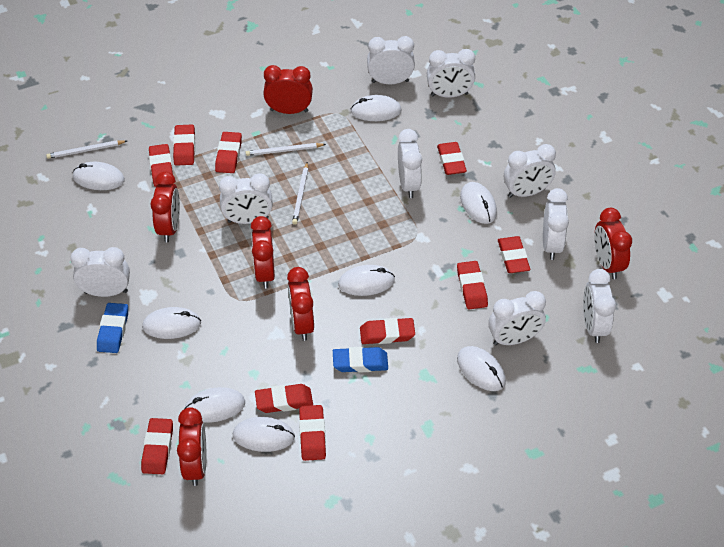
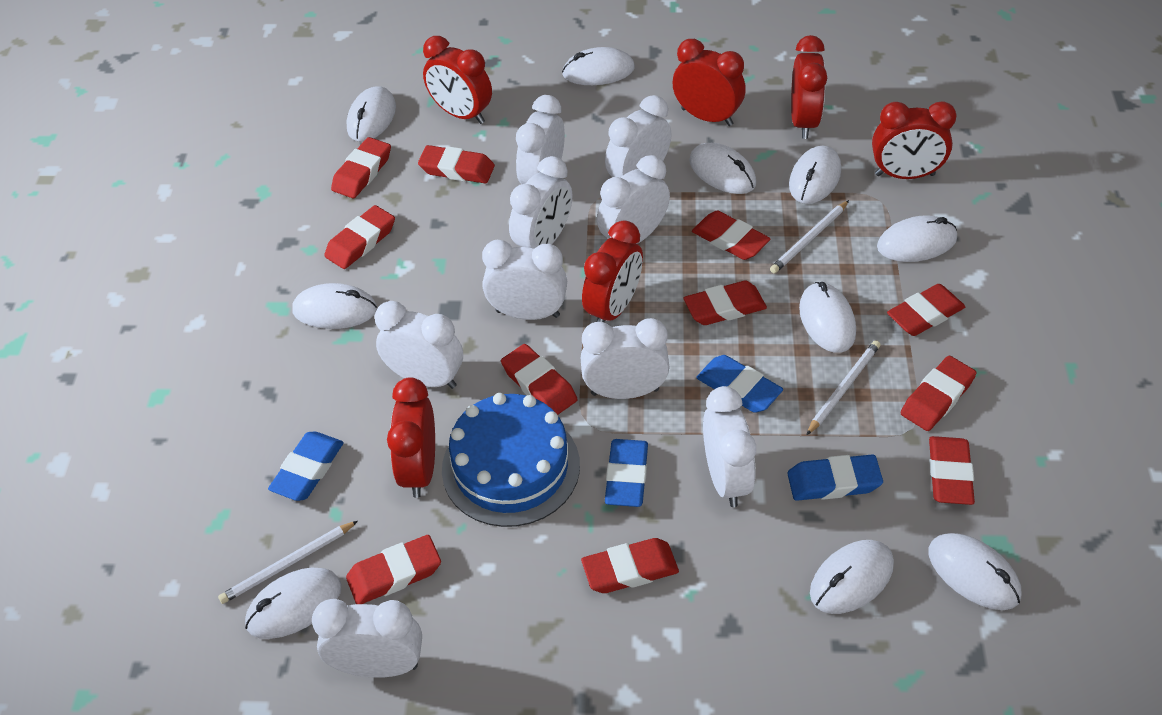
blue cake: none = 0 -> [442,393,580,527] = 1
blue eraser: [97,303,128,353] [333,347,388,373] = 2 -> [268,432,344,501] [605,439,648,507] [696,355,783,413] [787,455,883,501] = 4
red eraser: [141,418,173,474] [149,144,173,187] [173,125,195,166] [215,132,242,173] [255,384,313,413] [299,405,326,461] [360,318,415,344] [437,142,467,175] [457,261,488,309] [498,236,530,273] = 10 -> [324,205,395,269] [331,137,391,198] [346,535,441,604] [418,145,495,184] [501,344,578,415] [581,538,679,593] [684,281,767,325] [692,211,770,260] [887,284,965,336] [901,356,976,431] [929,436,975,505] = 11
white mouse: [72,162,125,190] [142,307,201,339] [185,387,245,423] [233,417,295,452] [338,265,395,296] [351,95,402,121] [457,346,506,391] [460,182,497,224] = 8 -> [245,567,342,639] [292,283,377,329] [347,87,396,142] [562,47,635,85] [689,143,756,194] [789,146,841,204] [799,282,856,353] [810,540,894,614] [877,215,957,262] [928,533,1021,610] = 10

